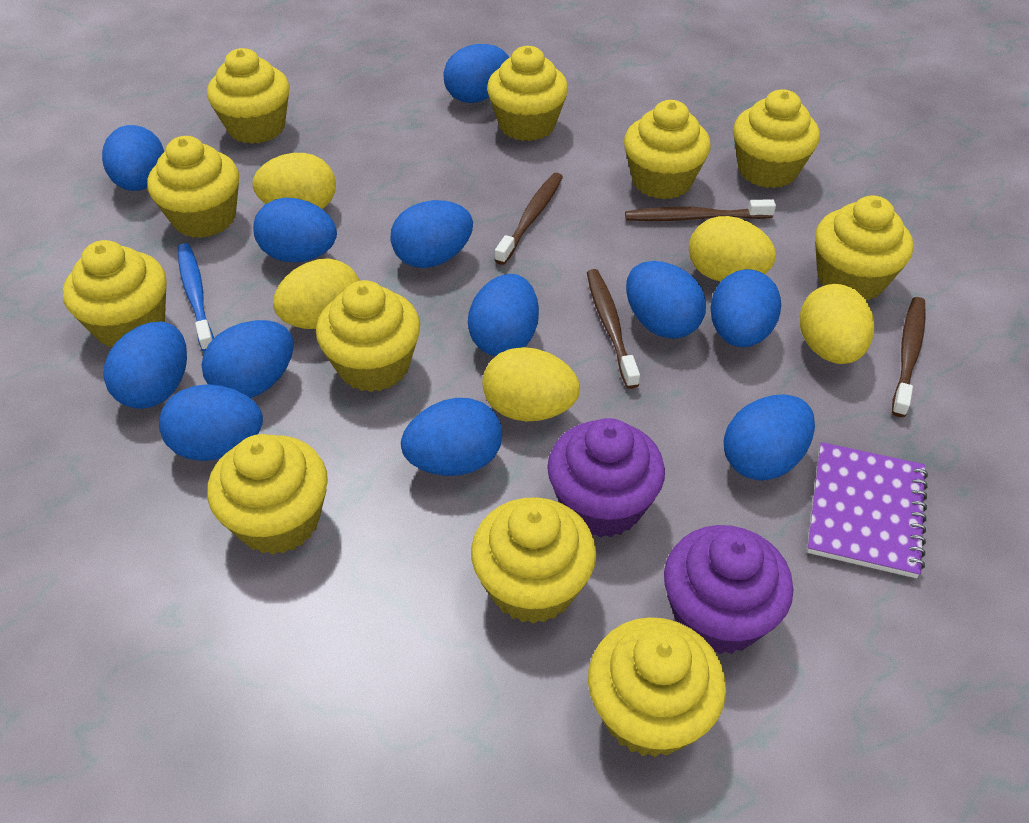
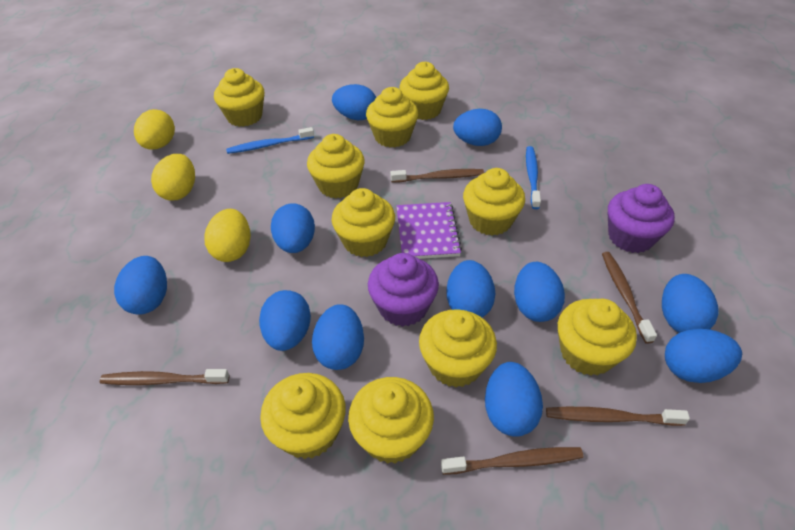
blue egg: [102,125,164,191] [103,322,187,409] [159,384,263,461] [202,320,294,398] [253,197,337,262] [390,200,473,268] [401,398,502,476] [443,44,509,103] [468,274,539,356] [626,261,706,339] [710,269,781,347] [724,395,815,481] = 12 -> [114,256,167,315] [259,290,311,351] [271,203,315,253] [312,304,364,370] [332,84,376,120] [446,260,495,317] [453,109,502,146] [485,362,543,437] [514,262,565,322] [662,274,718,333] [665,329,742,383] = 11
blue toothbrush: [178,243,214,352] = 1 -> [226,127,314,154] [526,146,541,209] = 2
brown toothbrush: [495,173,563,265] [587,269,640,389] [625,199,776,221] [892,297,926,417] = 4 -> [100,369,229,385] [390,169,484,183] [441,447,583,475] [546,407,690,426] [602,252,657,344] = 5
yellow cupcake: [63,240,167,347] [148,136,239,238] [207,48,290,144] [207,434,328,555] [316,280,420,392] [471,497,596,624] [487,46,568,141] [588,617,726,757] [624,100,711,199] [733,89,820,188] [815,196,913,301] = 11 -> [214,68,264,127] [260,373,346,459] [307,134,365,199] [331,188,395,257] [348,377,434,464] [366,87,418,148] [400,62,449,120] [419,309,497,387] [463,168,525,236] [558,299,637,376] = 10
yellow egg: [252,153,336,209] [273,258,360,329] [482,347,580,422] [689,216,776,281] [800,284,874,364] = 5 -> [134,109,175,149] [151,154,195,201] [204,209,251,262] = 3

